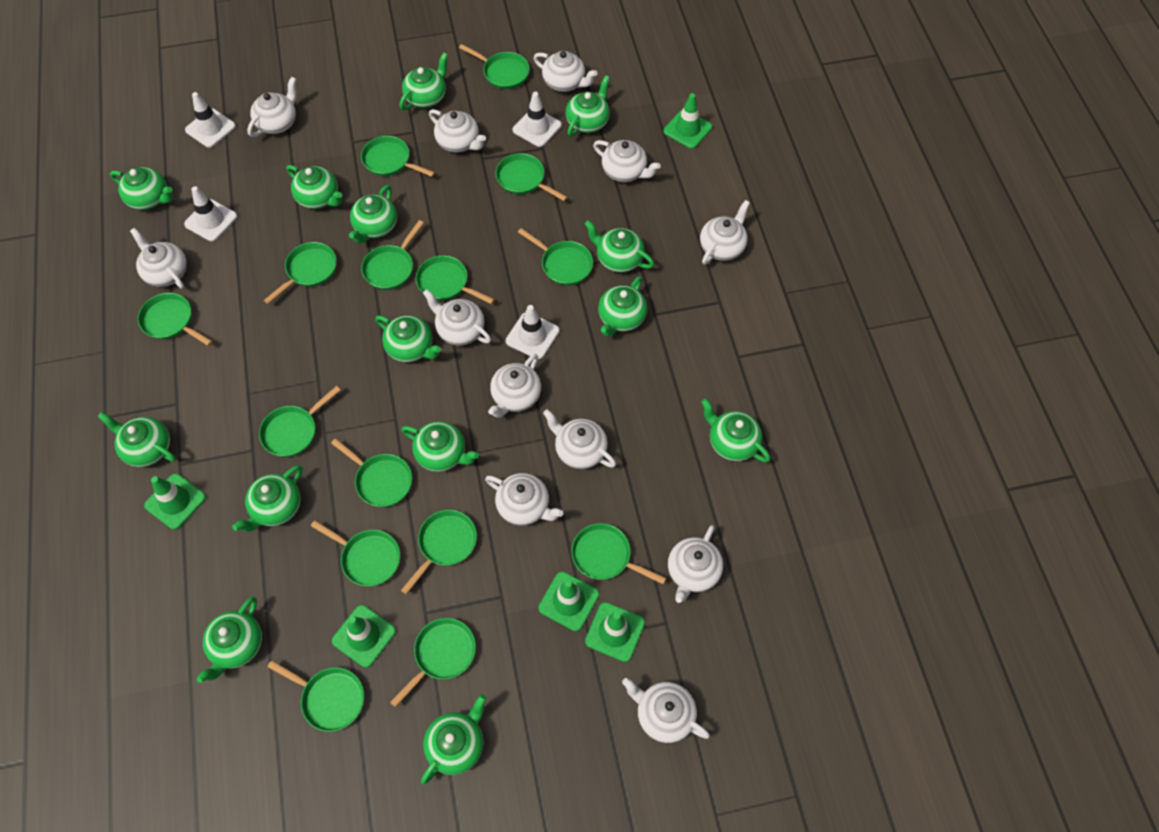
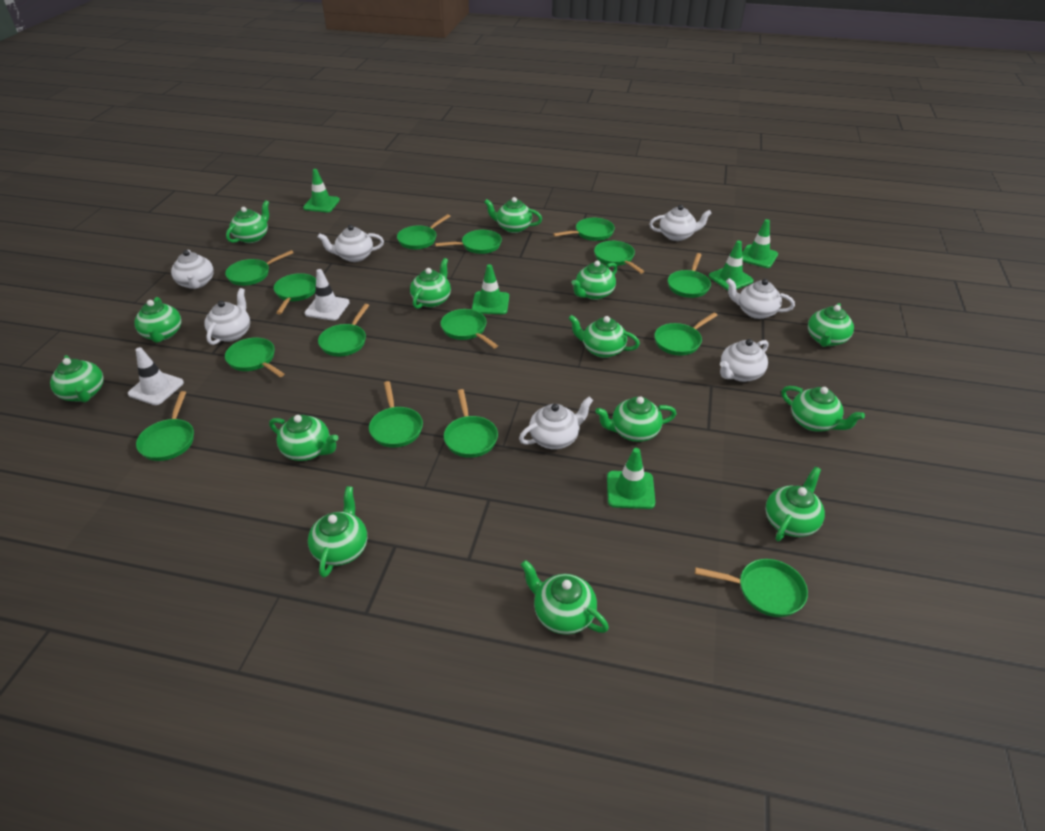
white teapot: [130,228,187,289] [247,77,297,137] [423,289,491,346] [429,109,486,152] [485,473,563,526] [488,354,541,418] [534,51,598,92] [543,409,616,469] [593,140,661,182] [622,678,710,743] [668,525,723,603] [700,200,750,265] = 12 -> [171,250,214,289] [205,288,250,345] [318,225,384,262] [519,397,593,449] [649,205,712,241] [720,339,768,382] [726,278,795,319] = 7
white traffic cone: [184,186,237,242] [185,92,236,148] [506,305,559,359] [513,92,562,147] = 4 -> [128,347,184,405] [304,269,350,321] = 2

